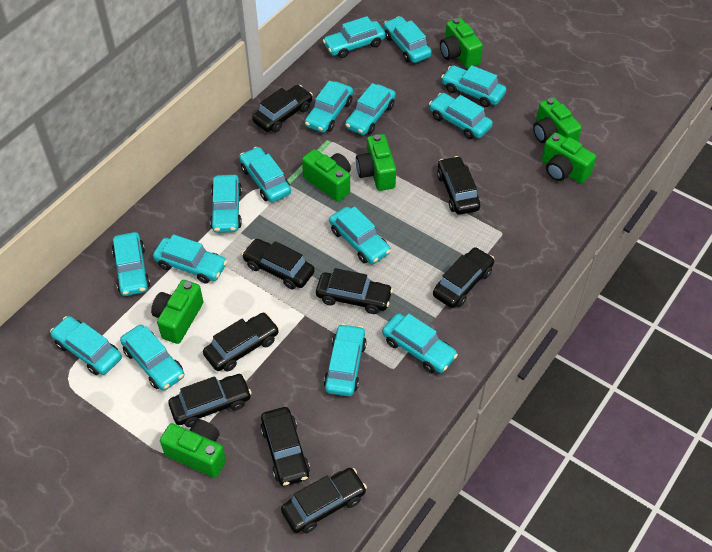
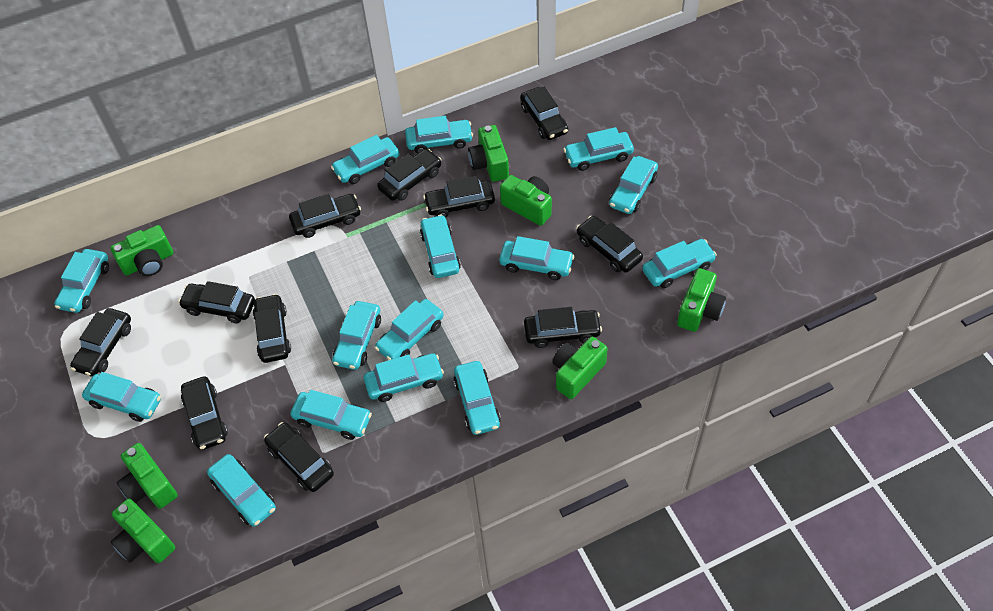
black car: [168,374,252,427] [203,313,279,372] [242,239,315,289] [252,85,313,132] [260,407,310,486] [281,468,367,533] [316,268,393,314] [433,247,494,308] [437,156,480,215] = 9 -> [70,308,131,377] [178,281,255,324] [181,376,228,450] [253,294,291,363] [264,422,334,492] [289,194,361,238] [377,149,442,201] [423,176,495,218] [520,87,568,140] [524,307,602,348] [576,216,643,273] = 11

